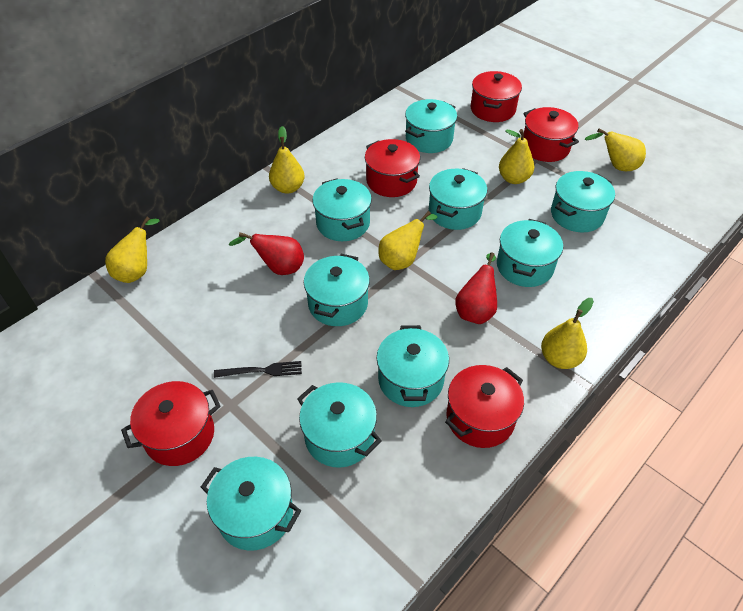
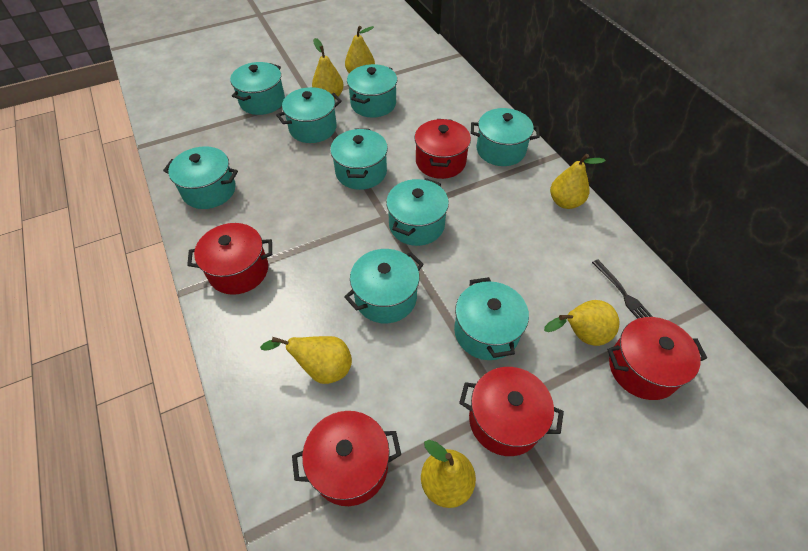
red pear: [229,232,304,275] [455,252,497,324] = 2 -> none = 0

